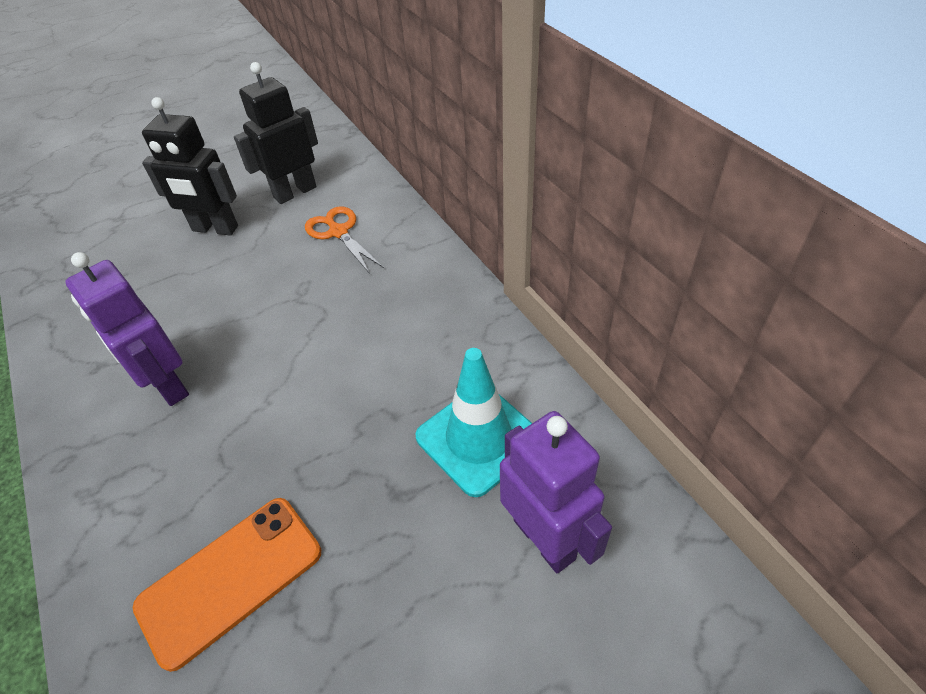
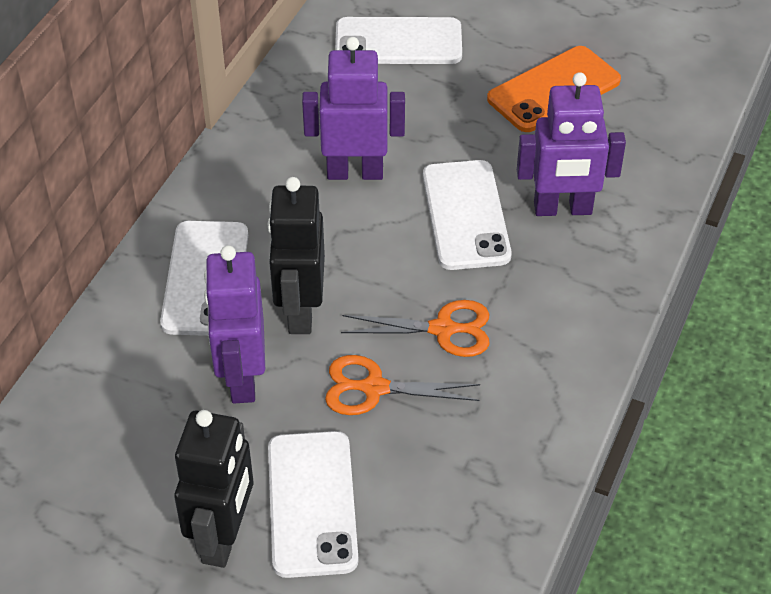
orange scissors: [305,206,384,274] = 1 -> [325,355,480,415] [341,300,489,357] = 2
purple robot: [65,252,189,406] [500,411,612,574] = 2 -> [204,245,265,403] [302,37,405,180] [517,72,626,216] = 3
turquoise traffic cone: [415,348,532,497] = 1 -> none = 0
white phone: none = 0 -> [160,221,248,336] [268,431,358,578] [335,17,462,64] [423,160,512,270] = 4

